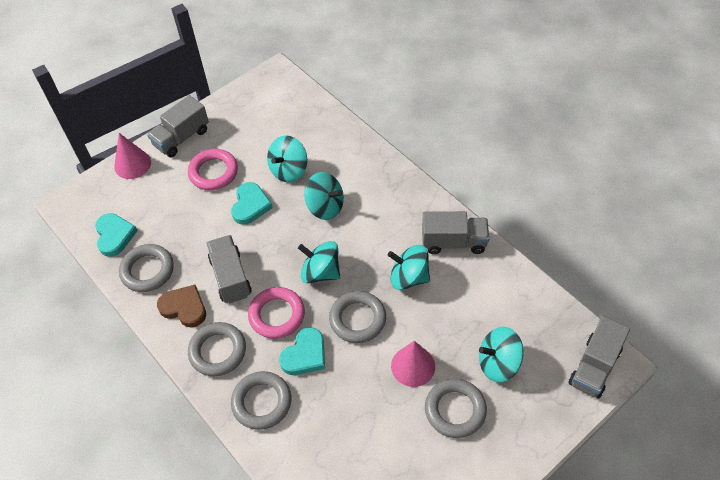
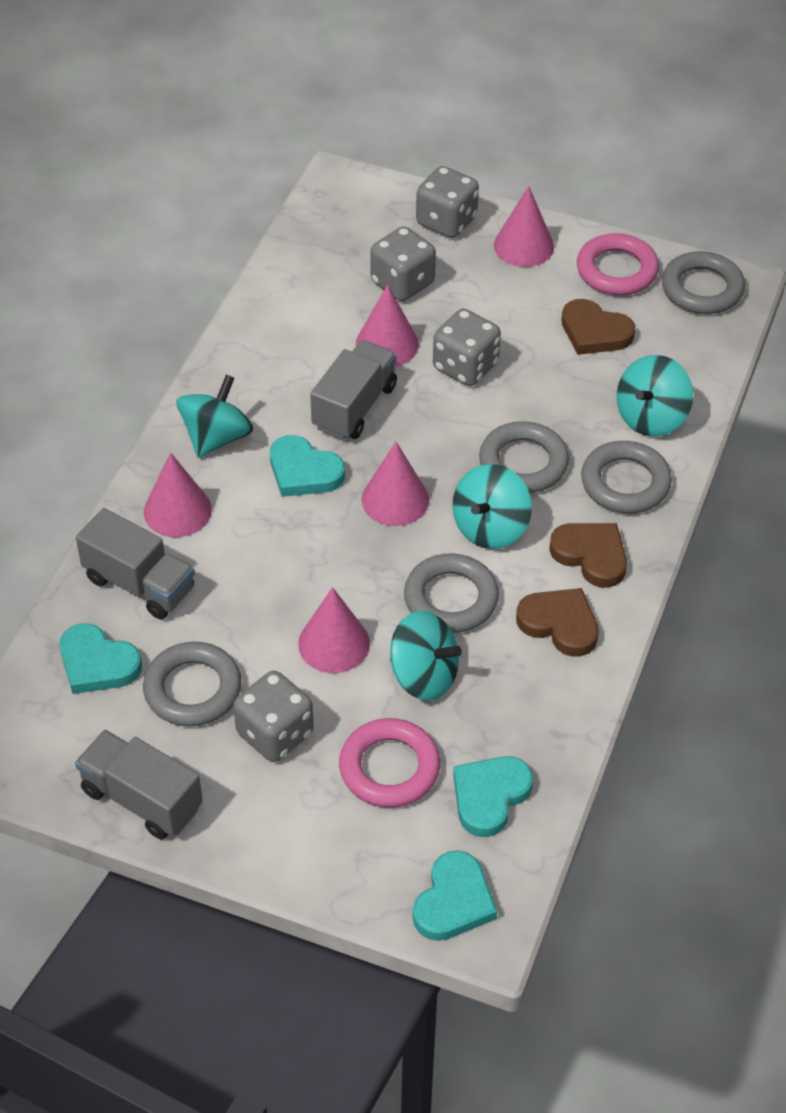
brown heart: [157,285,206,328] = 1 -> [516,588,599,657] [549,523,627,588] [561,299,635,355] = 3
grey dice: none = 0 -> [233,671,314,762] [371,226,436,301] [416,166,479,238] [433,309,501,386] = 4
grey truck: [147,95,209,157] [206,235,252,303] [422,211,489,254] [568,316,630,398] = 4 -> [75,730,203,840] [76,508,195,619] [310,340,397,440] = 3
pink cone: [114,133,151,179] [391,341,435,387] = 2 -> [144,452,212,537] [298,587,370,673] [356,285,419,367] [361,442,429,526] [494,186,554,267] = 5
turquoise heart: [95,213,138,257] [231,182,273,225] [279,327,325,375] = 3 -> [60,623,142,694] [270,435,345,497] [413,850,497,941] [453,756,533,837] = 4
turquoise spinning top: [267,135,307,182] [298,241,340,284] [304,172,344,220] [388,245,430,290] [479,327,524,382] = 5 -> [176,375,253,458] [390,611,462,701] [452,464,532,549] [617,355,693,437] = 4

